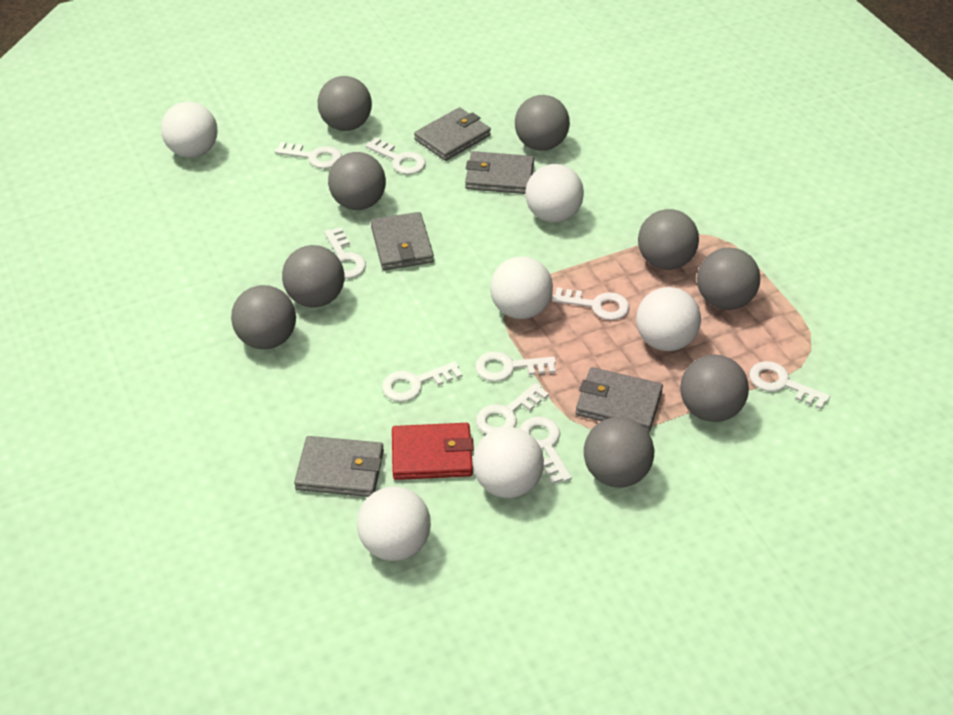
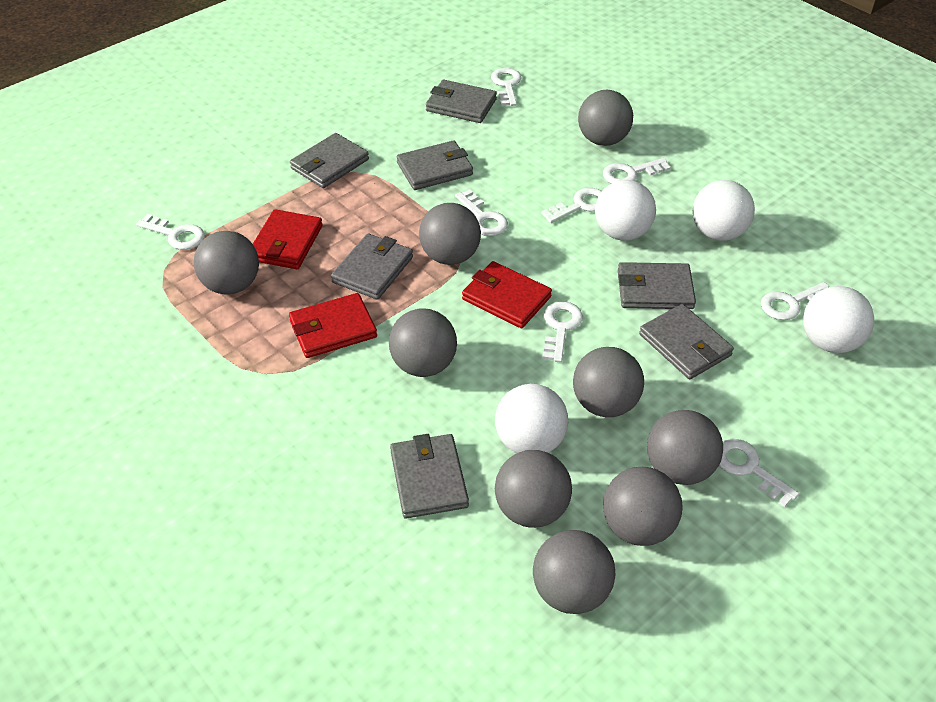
grey wallet: [294,436,384,497] [371,212,434,270] [414,107,491,161] [465,151,534,194] [576,367,663,432] = 5 -> [290,133,369,188] [331,233,413,300] [390,434,469,519] [397,140,473,190] [426,80,497,123] [618,262,696,309] [639,304,734,379] = 7
red wallet: [392,423,474,480] = 1 -> [253,209,323,269] [289,293,377,358] [462,261,552,328] = 3
white ball: [161,102,218,158] [357,486,431,561] [473,427,544,498] [490,256,553,319] [525,164,584,223] [636,287,701,351] = 6 -> [495,384,568,454] [595,180,656,241] [693,180,755,241] [803,286,874,353] = 4
white key: [274,142,342,169] [324,227,366,279] [366,138,426,175] [382,361,462,402] [475,351,556,382] [476,383,549,434] [520,416,572,484] [552,287,630,320] [749,361,830,409] = 9 -> [136,214,205,250] [455,189,508,236] [491,68,522,106] [541,188,602,223] [542,301,583,363] [603,158,671,184] [719,439,799,507] [761,282,829,320] = 8

